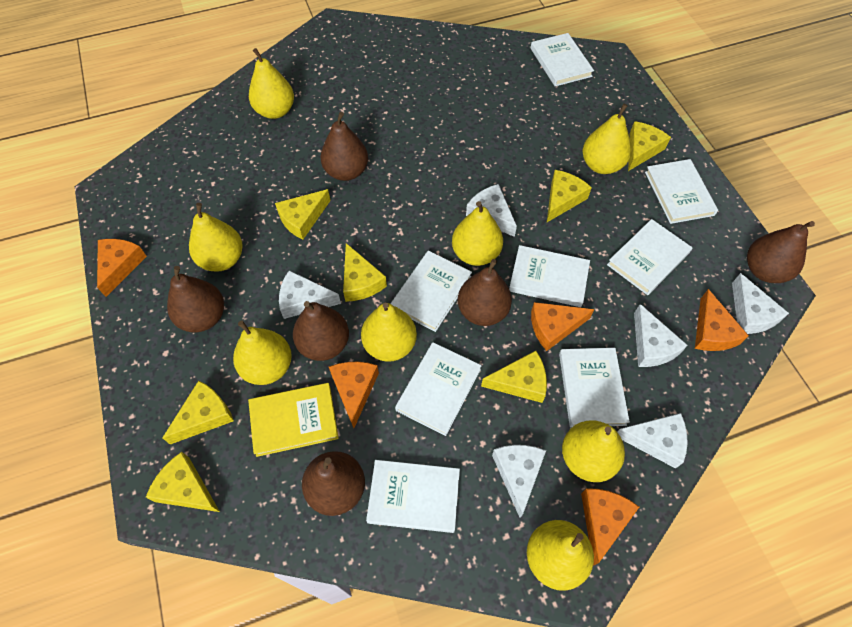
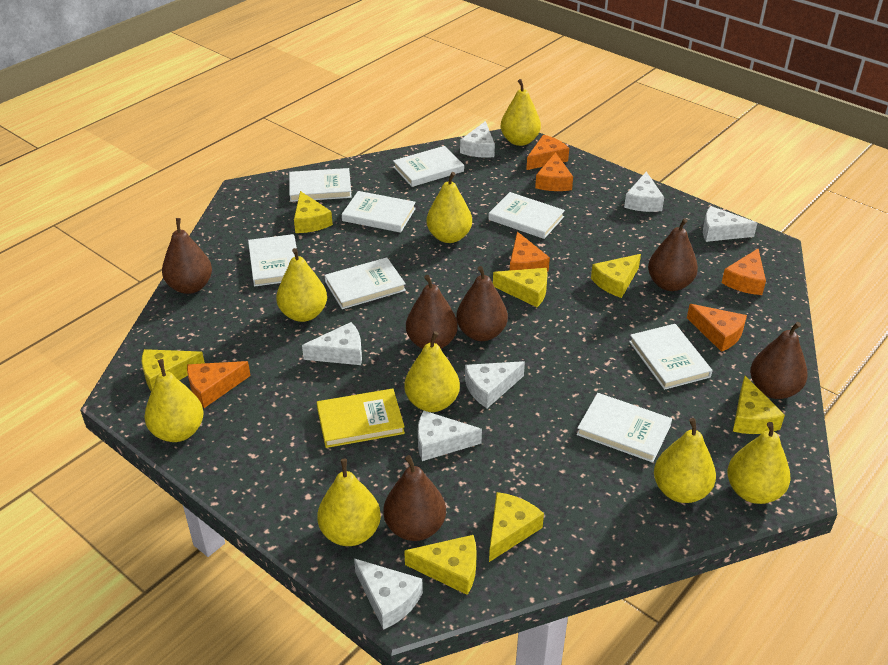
orange cheese: [97,239,147,297] [329,362,379,428] [531,302,594,351] [581,488,639,566] [695,289,749,351] = 5 -> [187,361,251,408] [510,232,550,272] [526,135,569,170] [535,152,573,191] [687,304,747,352] [721,249,766,295] = 6
white cheese: [279,270,341,319] [466,184,517,237] [492,445,546,518] [617,413,688,469] [634,304,688,367] [732,273,789,334] = 6 -> [302,322,362,365] [354,558,423,630] [418,410,482,461] [460,121,495,158] [465,361,525,408] [624,171,664,212] [703,206,757,242] = 7

